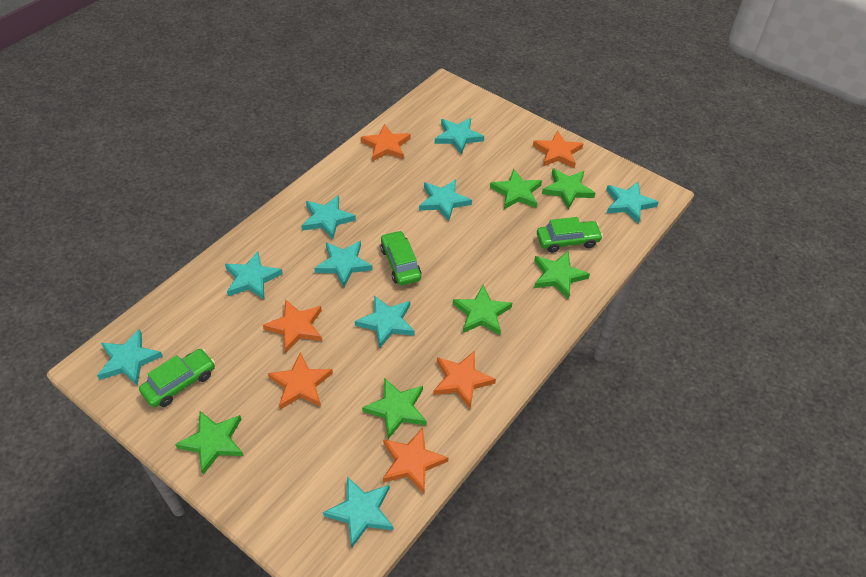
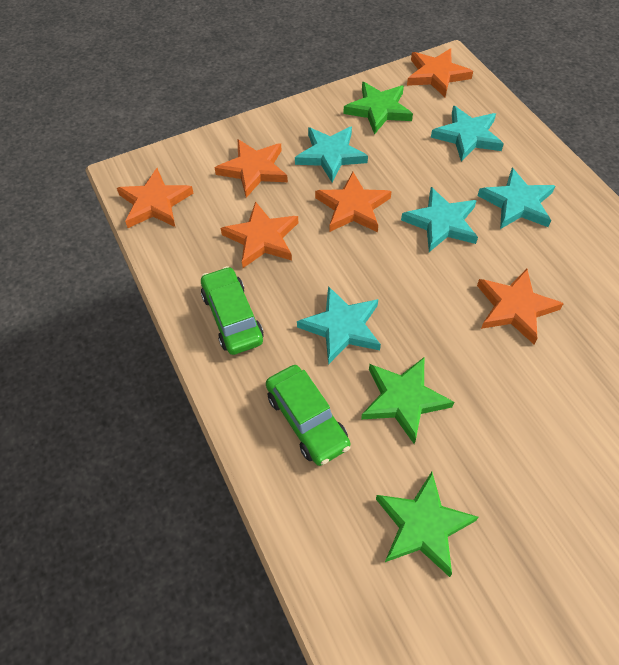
green car: [139,349,215,407] [381,230,421,286] [537,217,603,253] = 3 -> [201,266,264,355] [266,365,351,466] = 2
green star: [175,411,244,475] [362,378,426,439] [453,285,512,335] [490,169,542,209] [534,251,590,299] [542,168,595,209] = 6 -> [343,82,413,135] [361,358,454,444] [376,472,478,577] = 3
turquoise star: [97,329,163,386] [225,252,283,299] [301,195,356,239] [314,241,373,287] [323,477,393,547] [355,295,414,348] [419,179,472,221] [435,118,484,154] [606,182,659,224] = 9 -> [295,127,368,182] [297,286,381,365] [401,187,478,252] [431,106,504,162] [478,168,555,229] = 5

